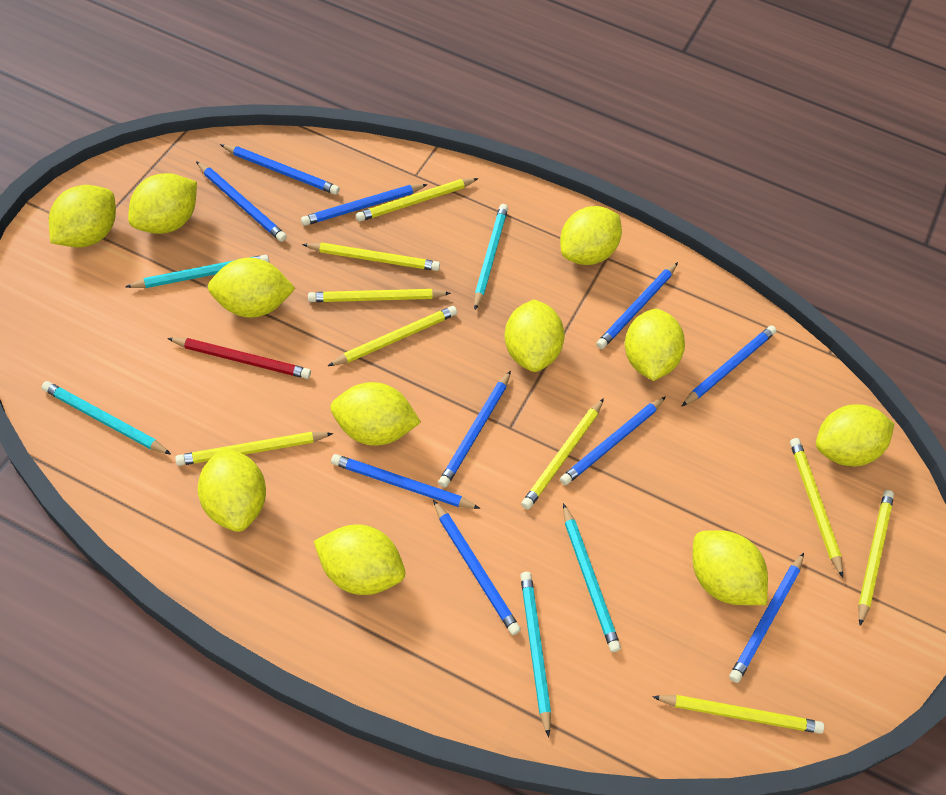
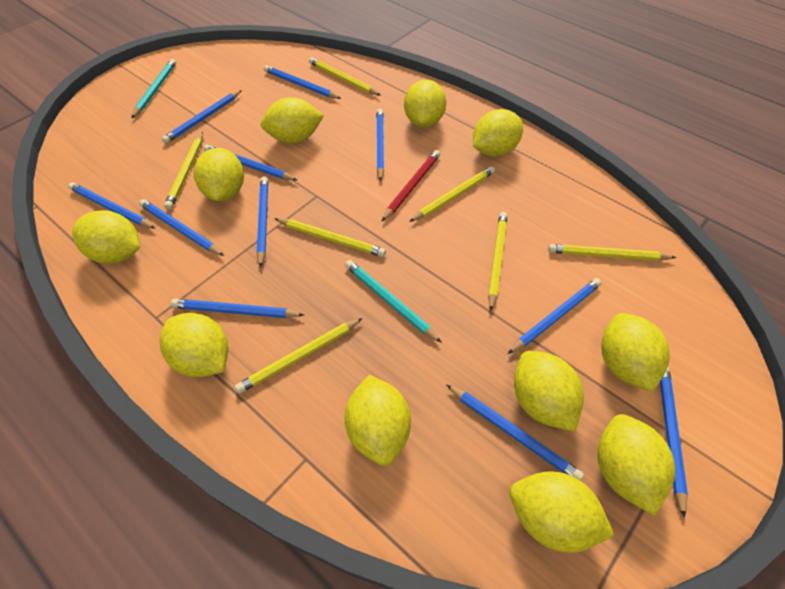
blue pencil: [196,161,287,242] [220,144,339,195] [301,184,428,226] [331,454,480,509] [433,500,521,635] [438,371,511,488] [560,396,666,485] [596,262,678,349] [681,326,776,407] [729,553,804,683] = 10 -> [68,182,156,229] [139,199,224,256] [162,90,242,144] [171,299,304,318] [204,145,297,180] [257,177,268,268] [264,65,342,99] [376,108,384,181] [446,384,584,481] [508,278,602,354] [660,366,688,518] = 11
turquoise pencil: [42,381,171,455] [125,255,269,288] [474,204,508,310] [520,572,551,737] [563,503,621,652] = 5 -> [131,59,176,119] [345,260,442,343] = 2
yellow pencil: [175,432,333,466] [302,242,440,271] [308,289,451,302] [328,306,457,366] [356,178,478,222] [521,398,604,510] [652,695,824,734] [790,438,843,578] [858,490,894,626] = 9 -> [164,132,203,209] [235,318,363,394] [274,218,386,257] [309,57,381,96] [409,166,495,222] [488,212,508,311] [548,244,676,261] = 7

